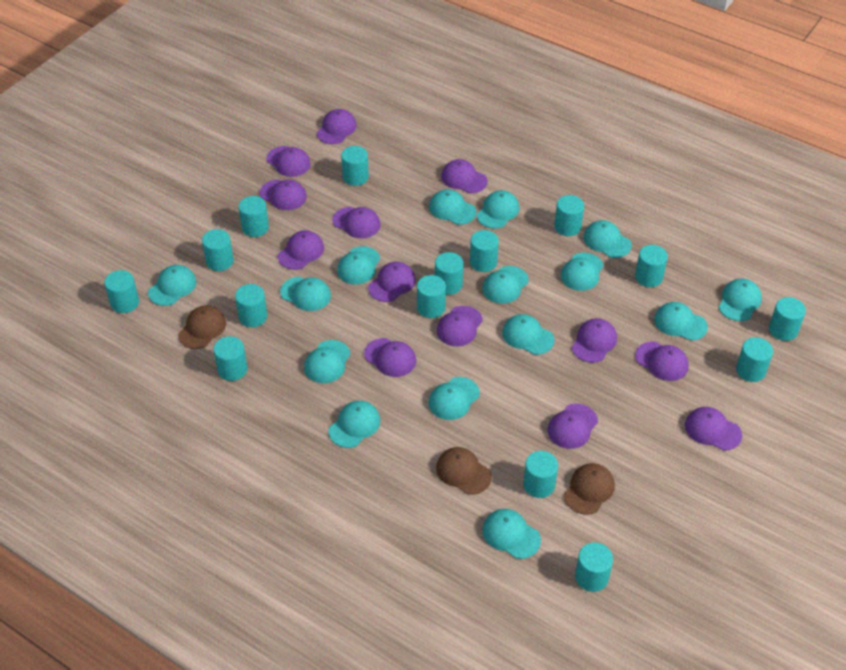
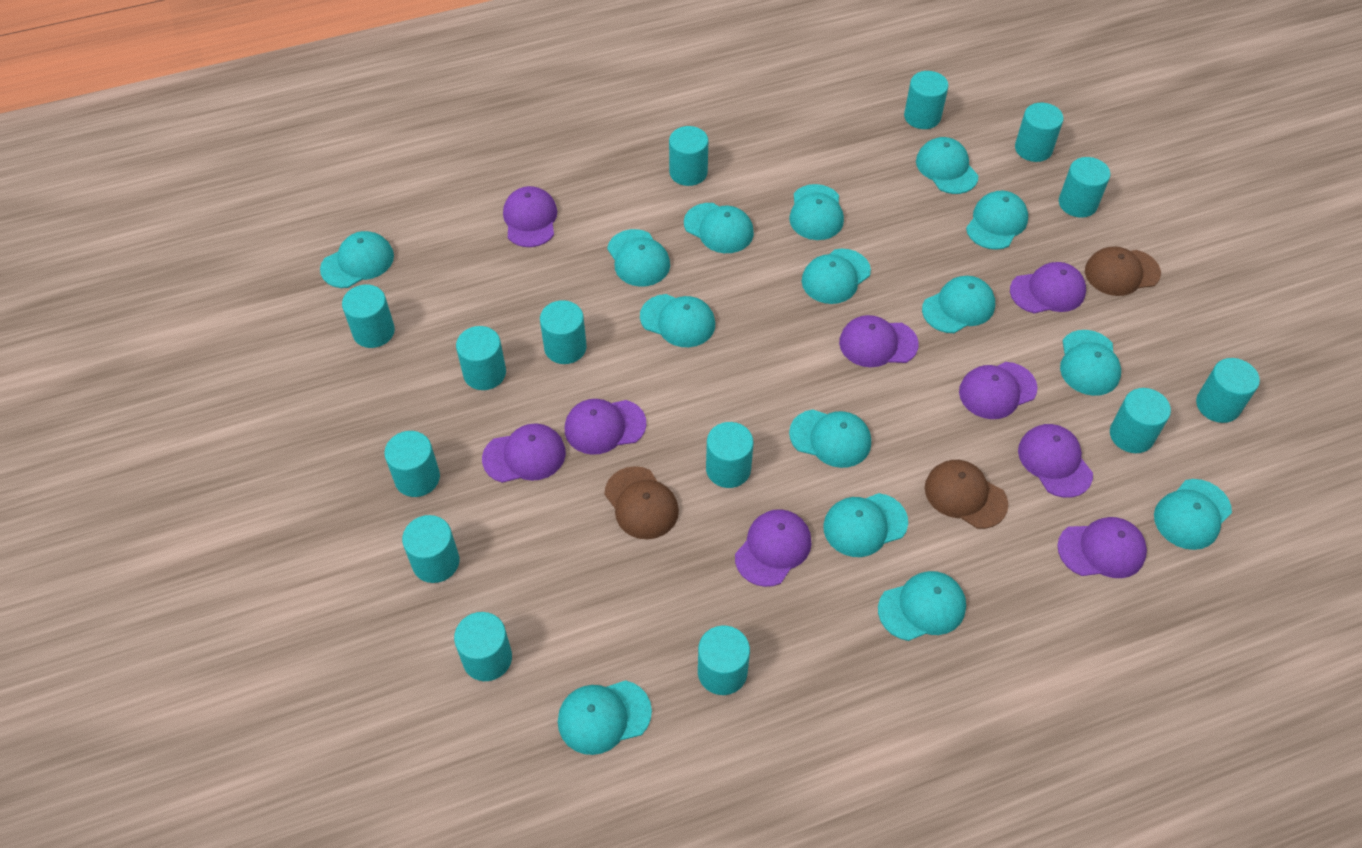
purple cap: [260,180,307,210] [266,146,311,177] [278,230,324,270] [317,109,357,144] [332,207,380,239] [364,338,416,377] [368,262,416,302] [437,306,483,346] [441,159,488,193] [548,404,598,449] [572,318,617,363] [635,342,689,381] [685,407,742,451] = 13 -> [482,423,566,483] [503,186,557,247] [565,399,647,455] [735,509,812,587] [839,315,919,367] [959,362,1037,419] [1010,262,1086,313] [1018,424,1093,498] [1057,517,1147,578] = 9
turquoise cylinder: [104,270,139,313] [202,229,234,271] [213,336,247,381] [235,284,267,327] [239,196,269,237] [341,146,369,186] [417,275,446,318] [435,252,464,295] [470,230,499,272] [523,451,558,498] [554,195,584,236] [575,542,613,592] [635,245,668,287] [736,337,773,382] [769,297,806,341] = 15 -> [342,285,395,348] [384,431,440,497] [402,515,459,583] [454,612,512,681] [456,326,506,390] [540,300,587,364] [669,126,708,186] [698,626,750,695] [706,422,754,488] [904,71,949,129] [1015,103,1064,162] [1059,157,1111,218] [1110,388,1171,453] [1196,358,1260,423] = 14

